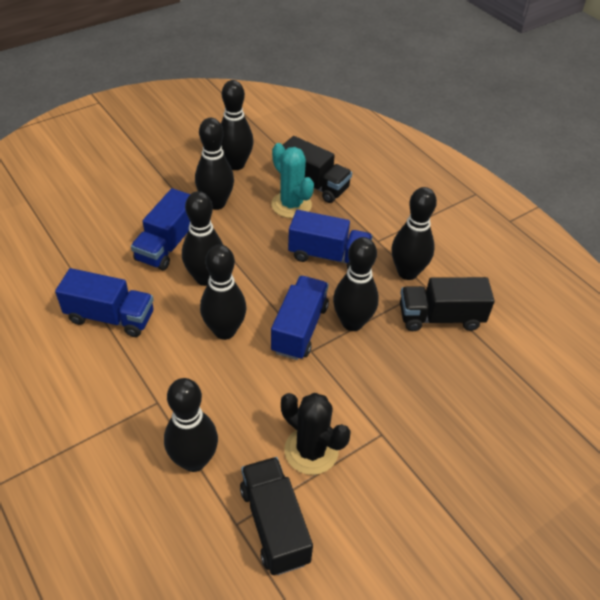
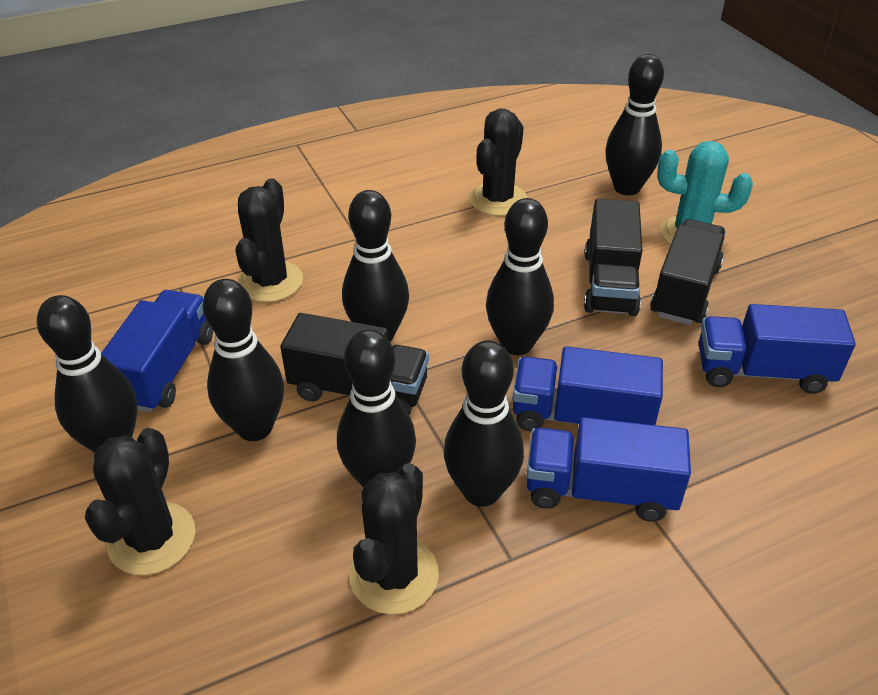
black cactus: [281,393,350,475] = 1 -> [85,428,195,575] [235,178,303,302] [350,463,439,615] [469,109,527,216] = 4

